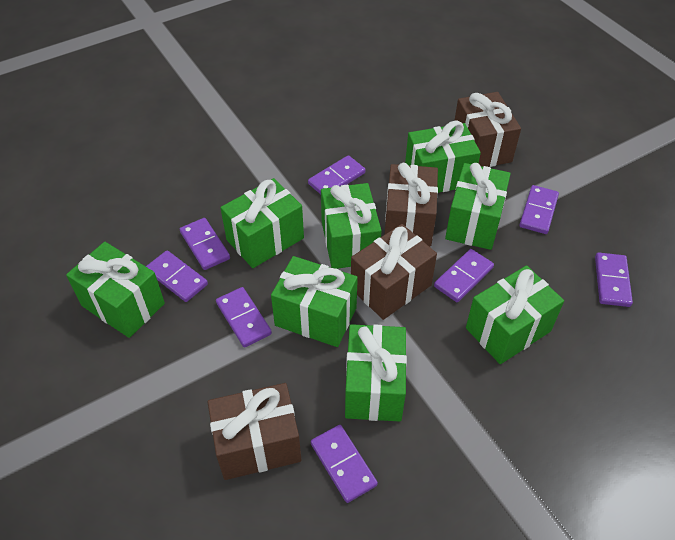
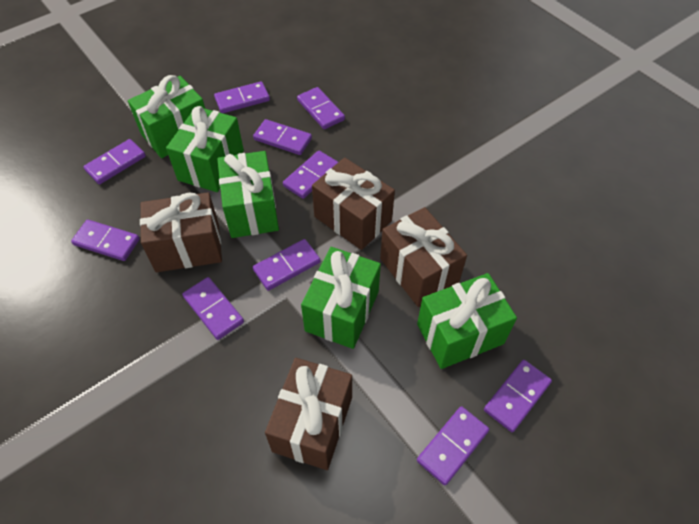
green gift: [66,242,165,338] [220,178,304,268] [271,256,358,347] [321,183,382,269] [345,324,407,422] [405,121,481,193] [445,163,511,250] [466,265,564,364] = 8 -> [128,75,205,158] [166,106,244,192] [217,151,279,238] [301,247,381,349] [417,273,517,369] = 5
purple domino: [146,250,208,302] [180,218,230,270] [216,287,272,347] [308,155,365,194] [311,425,378,503] [434,249,494,302] [519,185,559,234] [595,252,633,307] = 8 -> [71,220,140,261] [83,139,146,184] [182,277,244,340] [214,81,270,113] [253,119,312,155] [253,239,320,291] [283,151,338,199] [297,87,345,129] [417,406,489,485] [484,360,552,432] = 10

